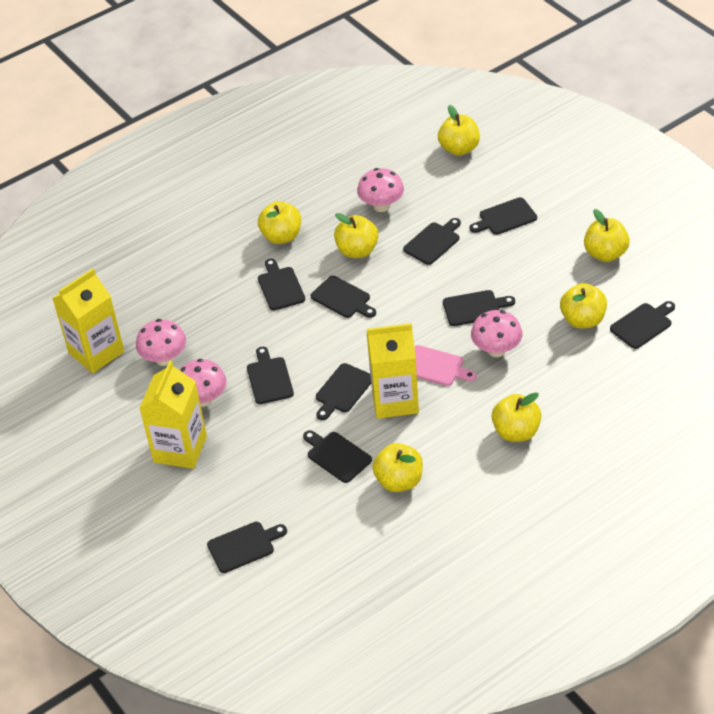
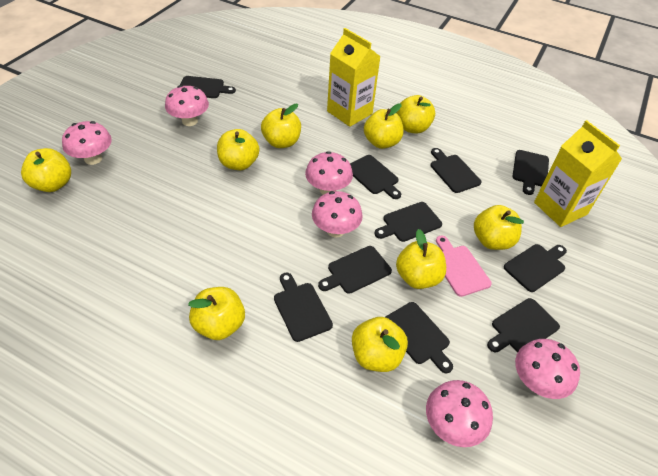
pink mushroom: [136,319,186,366] [180,359,227,407] [357,168,404,212] [471,310,522,357] = 4 -> [62,121,112,165] [165,85,209,126] [305,151,353,195] [312,191,363,237] [426,380,493,447] [515,339,580,399] = 6
yellow apple: [258,201,301,244] [334,213,378,258] [372,443,423,492] [438,105,480,156] [492,392,541,442] [560,283,607,328] [584,209,630,262] = 7 -> [21,148,71,192] [188,287,245,340] [217,129,259,170] [261,103,301,148] [352,317,408,372] [364,103,403,149] [396,229,446,289] [397,95,435,134] [474,205,524,250] = 9
yellow carton: [52,268,125,373] [140,361,207,469] [366,323,419,419] = 3 -> [327,28,380,127] [534,120,622,227] = 2

